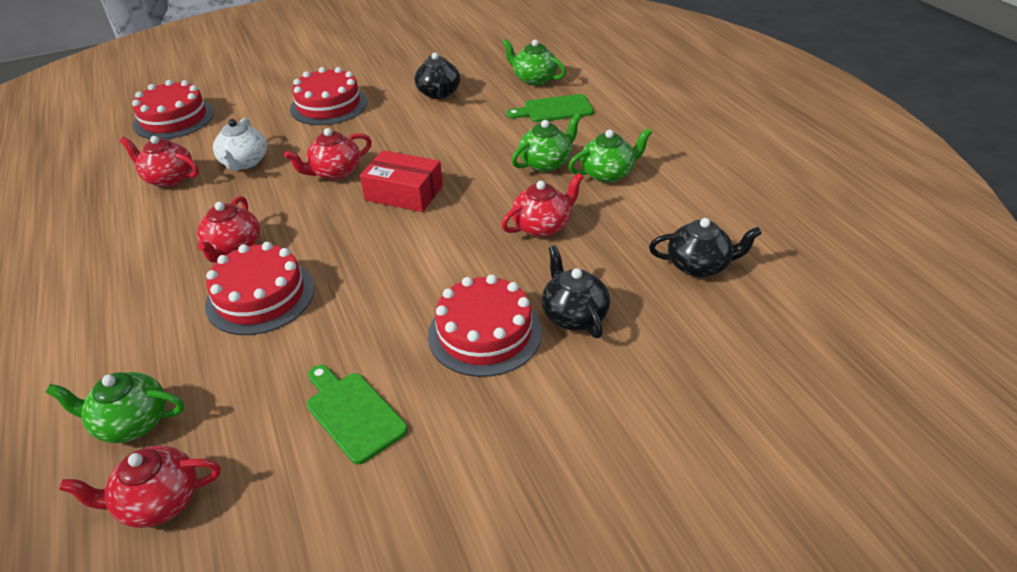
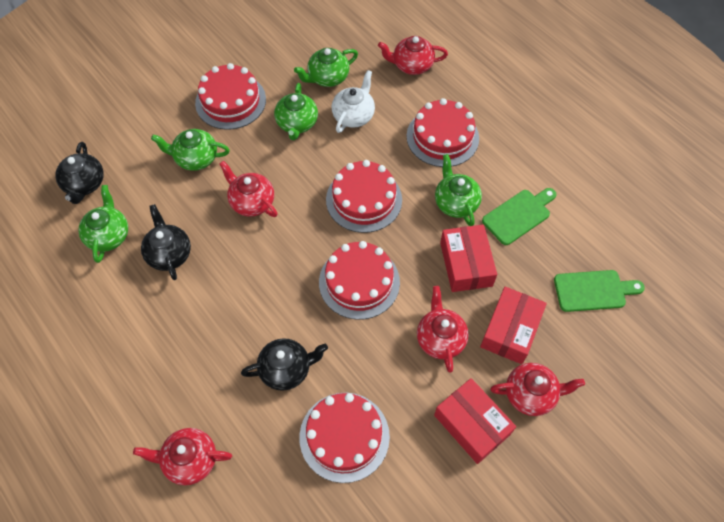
green teapot: [46,372,184,443] [502,39,566,85] [511,114,581,172] [568,128,652,183] = 4 -> [78,185,128,263] [151,129,230,171] [274,83,318,140] [294,48,358,87] [435,154,482,226] = 5
red box: [360,150,443,212] = 1 -> [434,378,516,464] [440,224,497,292] [480,287,547,364] = 3
red cake: [132,80,214,139] [205,242,314,335] [290,67,367,125] [428,274,542,377] = 4 -> [195,63,266,130] [299,393,390,483] [319,241,400,320] [326,160,402,233] [407,98,479,167] = 5

